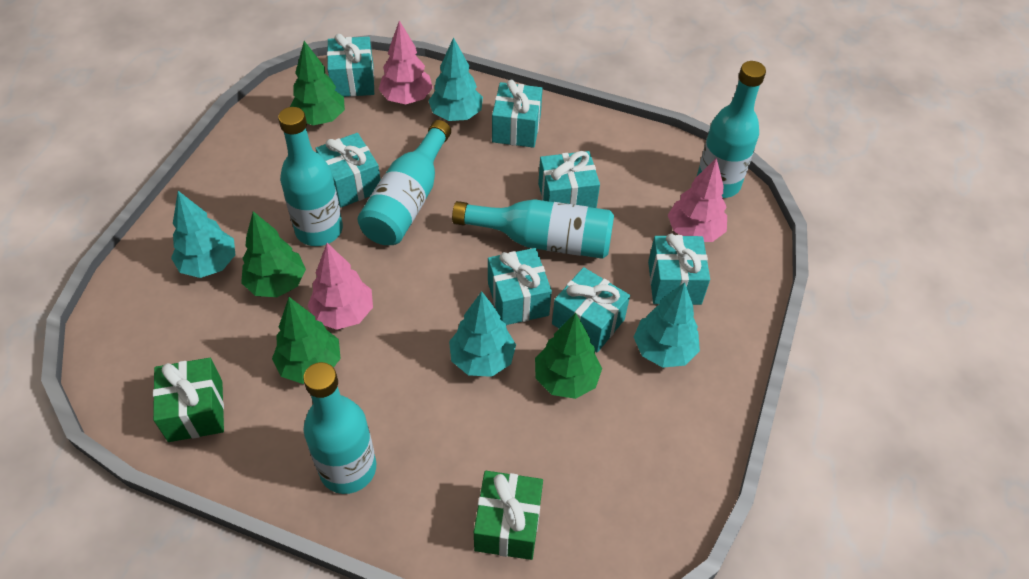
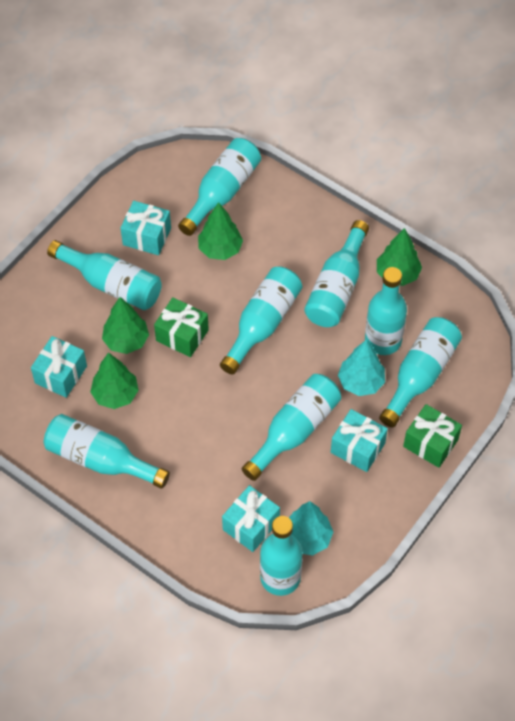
pink tree: [308,243,373,330] [379,20,433,104] [668,158,727,242] = 3 -> none = 0
turquoise bottle: [278,107,343,246] [303,362,376,494] [357,120,451,245] [452,199,614,259] [697,61,766,198] = 5 -> [44,414,170,489] [47,240,162,310] [178,138,261,236] [220,267,302,375] [242,374,341,481] [260,516,303,596] [304,220,369,327] [365,267,407,355] [379,317,462,427] = 9
turquoise gift: [315,133,380,207] [327,34,374,97] [488,248,552,325] [492,80,543,148] [538,151,600,208] [552,267,630,352] [648,234,710,305] = 7 -> [31,336,87,398] [121,201,171,255] [222,485,280,552] [331,409,388,472] = 4
turquoise tree: [171,191,236,278] [428,37,483,121] [449,291,516,377] [634,282,700,368] = 4 -> [289,501,333,556] [338,340,385,396] = 2

